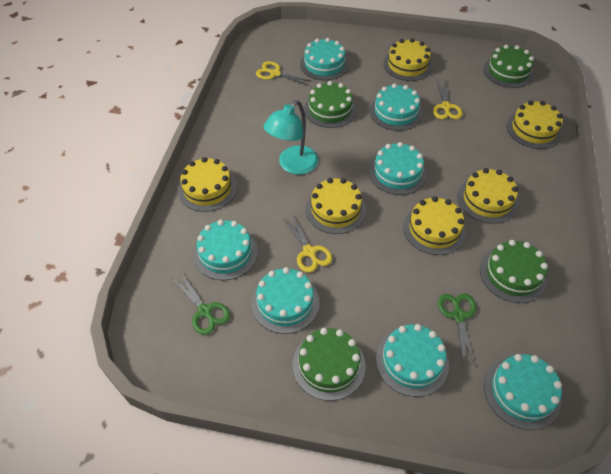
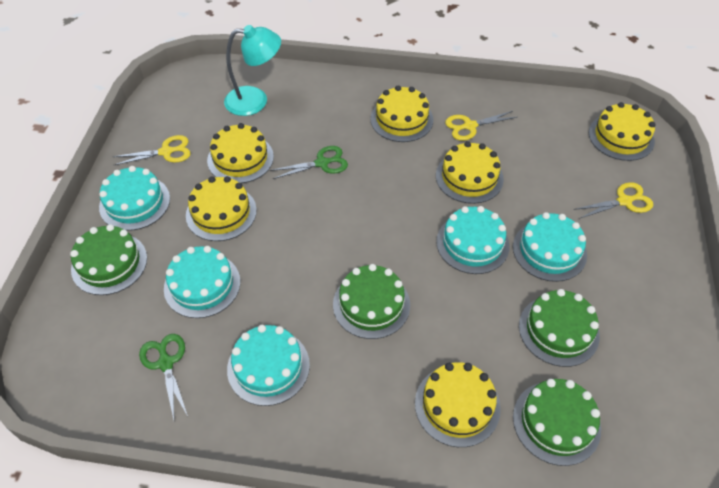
turquoise cake: [194,220,258,280] [252,267,319,334] [300,38,349,80] [369,142,427,195] [370,83,423,131] [376,324,449,397] [484,354,562,430] = 7 -> [99,166,170,231] [164,246,240,318] [227,325,310,406] [436,206,509,274] [513,212,587,282] = 5

